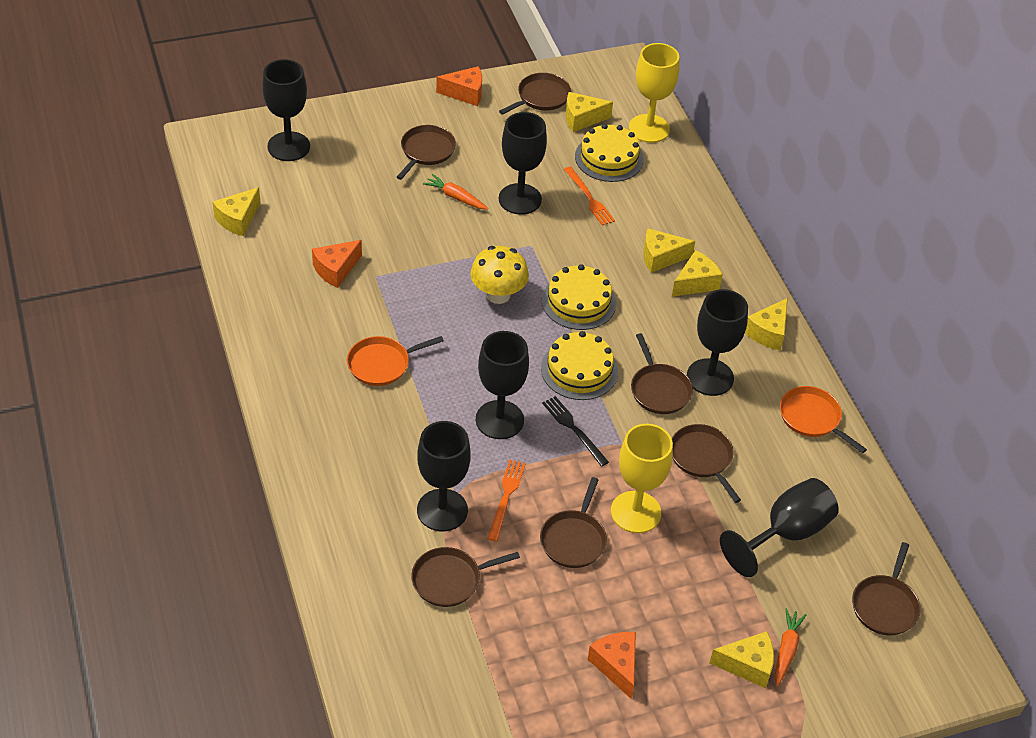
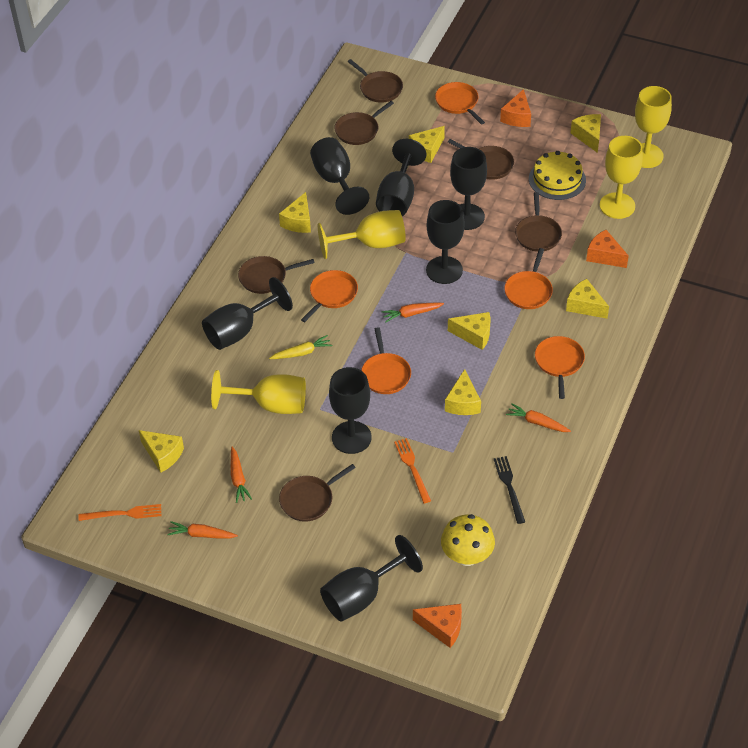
black goblet: [262,59,310,161] [417,421,471,531] [476,331,529,439] [499,112,547,215] [687,289,748,396] [720,478,839,577] = 6 -> [202,277,293,350] [310,137,369,215] [320,535,423,621] [329,367,372,454] [376,139,426,216] [426,200,465,284] [450,147,487,230] = 7
brown pan: [397,125,456,180] [411,547,520,607] [499,73,571,115] [540,477,607,568] [631,333,693,414] [672,424,741,503] [852,542,921,635] = 7 -> [238,256,315,294] [279,464,356,522] [334,101,394,145] [348,59,403,103] [448,139,514,180] [515,192,562,252] = 6
orange carrot: [423,174,488,210] [775,608,806,686] = 2 -> [167,521,238,539] [231,447,252,503] [381,302,444,322] [506,403,571,432] = 4
orange pan: [347,336,444,386] [780,386,867,453] = 2 -> [301,270,358,322] [361,327,411,394] [435,82,485,125] [504,248,553,309] [535,336,585,399] = 5
yellow cake: [541,331,618,400] [542,264,616,330] [575,124,643,182] = 3 -> [529,151,586,200] = 1
yellow carrot: none = 0 -> [269,335,332,359] = 1
yellow cheese: [213,187,260,236] [566,92,613,132] [643,228,695,273] [672,250,723,297] [709,631,774,688] [745,298,788,351] = 6 -> [139,430,184,473] [279,192,311,233] [409,126,445,163] [445,369,481,415] [448,312,490,350] [566,279,609,319] [571,114,601,153] = 7
yellow goblet: [611,424,673,533] [629,43,679,143] = 2 -> [211,370,306,414] [318,210,406,259] [600,136,643,219] [635,86,672,168] = 4

